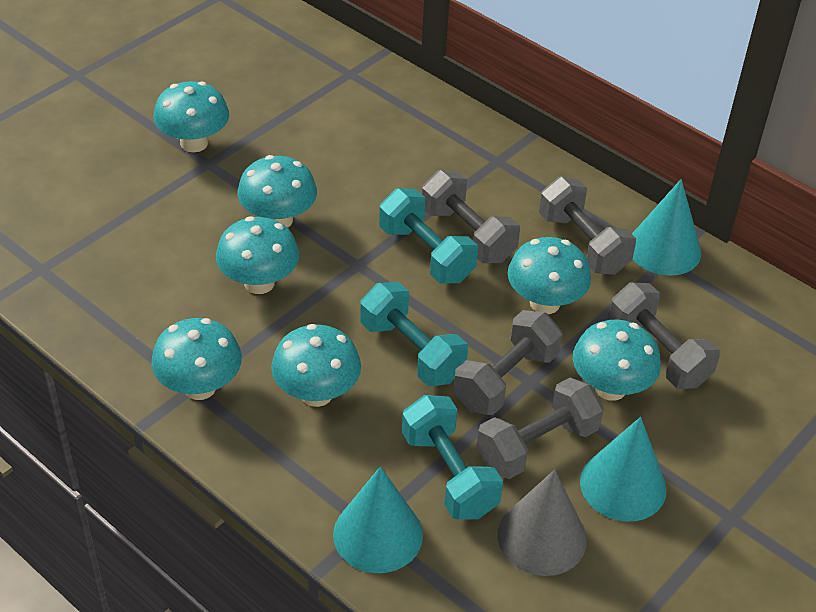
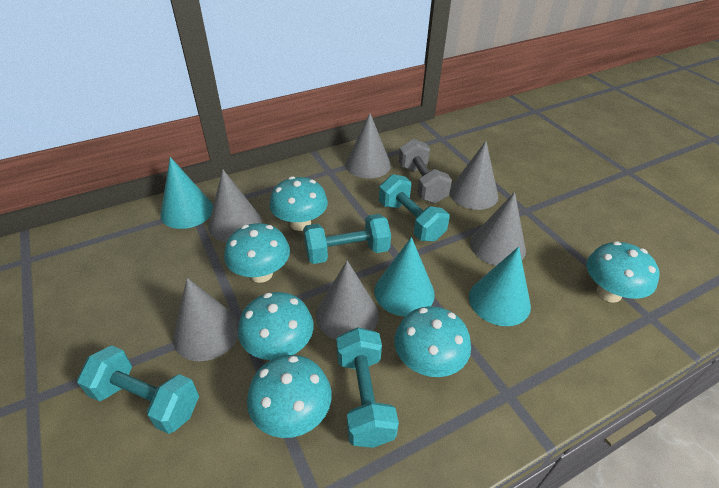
grey cone: [497,470,587,576] = 1 -> [173,278,239,361] [208,170,262,242] [316,260,379,340] [345,113,391,179] [450,141,498,210] [470,192,526,266] = 6
grey dumbbell: [422,170,520,263] [454,310,562,415] [476,378,604,479] [539,176,636,275] [608,283,720,389] = 5 -> [398,139,452,203] = 1
turquoise dumbbell: [360,282,468,386] [379,188,478,284] [402,395,503,520] = 3 -> [77,345,199,434] [303,214,391,264] [336,327,399,448] [379,174,449,241] = 4
turquoise mushroom: [151,318,242,400] [153,81,229,152] [216,216,299,294] [238,155,317,228] [271,324,361,407] [508,237,591,314] [573,320,661,401] = 7 -> [224,223,290,283] [238,292,314,360] [247,355,332,438] [269,176,328,231] [394,306,471,377] [586,241,660,303] = 6

